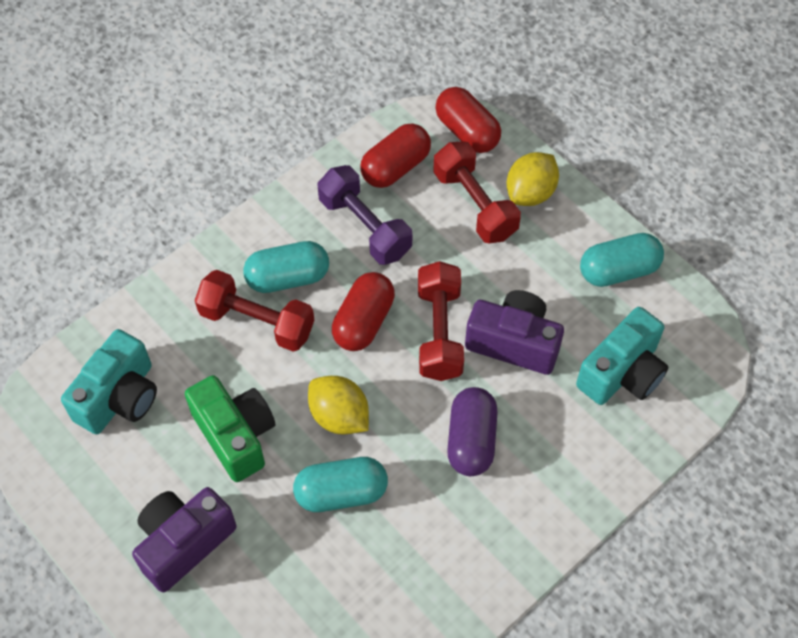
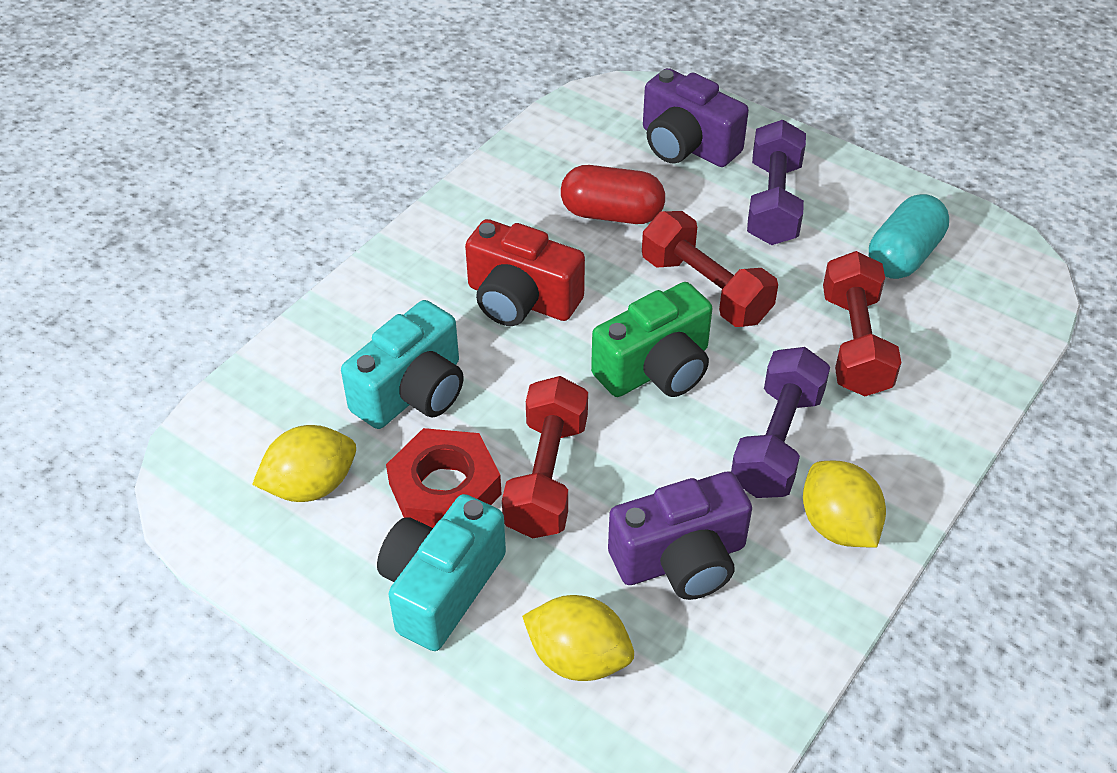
purple capsule: [447,387,498,476] = 1 -> none = 0
purple dumbbell: [317,165,412,265] = 1 -> [731,347,830,498] [747,120,806,245] = 2
red camera: none = 0 -> [465,219,585,326] = 1
red capsule: [332,272,395,351] [360,123,431,188] [435,87,501,153] = 3 -> [561,165,665,224] = 1
red nut: none = 0 -> [386,428,501,528] = 1
turquoise capsule: [243,241,329,293] [293,457,388,512] [580,233,664,287] = 3 -> [869,194,949,279] = 1
yellow lemon: [308,376,369,434] [507,152,559,206] = 2 -> [252,425,356,502] [522,595,634,681] [803,461,886,548] = 3

